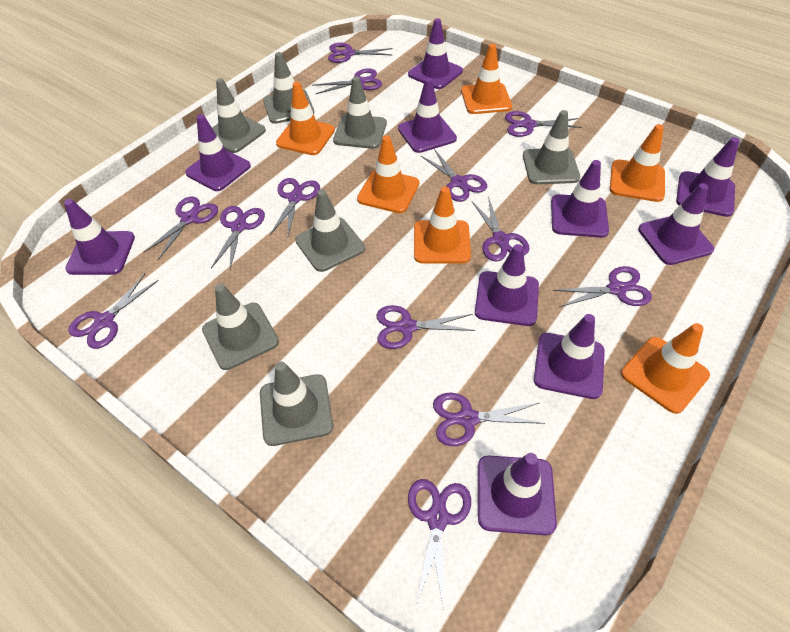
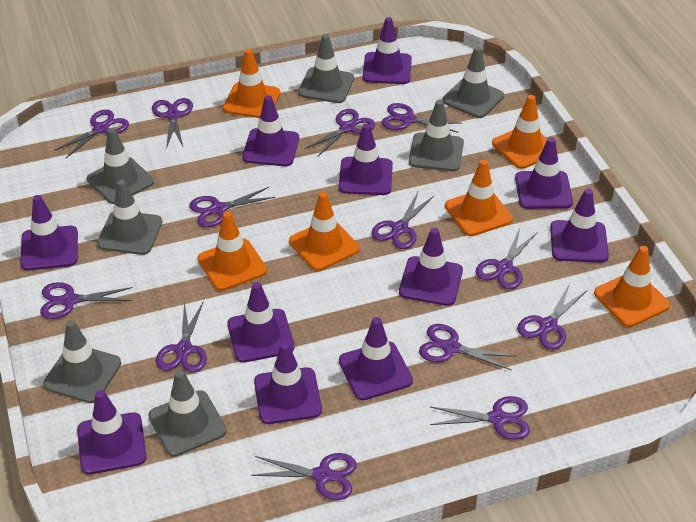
purple traffic cone: [64,199,135,275] [185,114,251,191] [398,78,457,153] [408,18,463,89] [475,244,539,326] [478,453,557,535] [534,314,605,399] [551,160,609,238] [638,183,714,265] [676,137,740,217] = 10 -> [20,195,78,271] [77,390,147,474] [227,282,294,363] [242,95,299,166] [254,342,322,424] [339,124,393,195] [339,317,413,400] [363,17,412,84] [399,228,463,306] [515,137,573,209] [550,188,609,263] = 11

